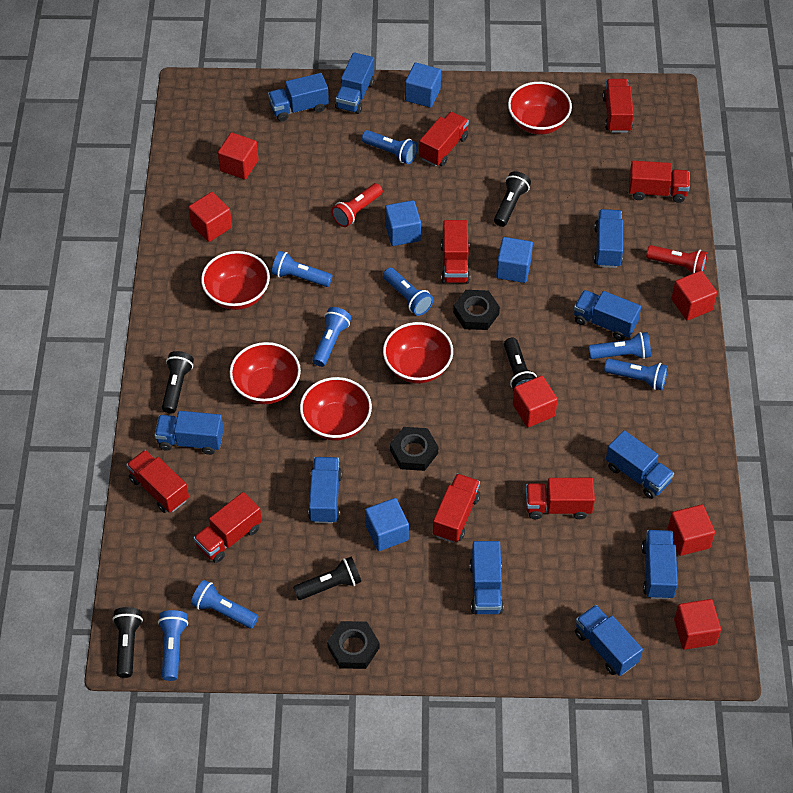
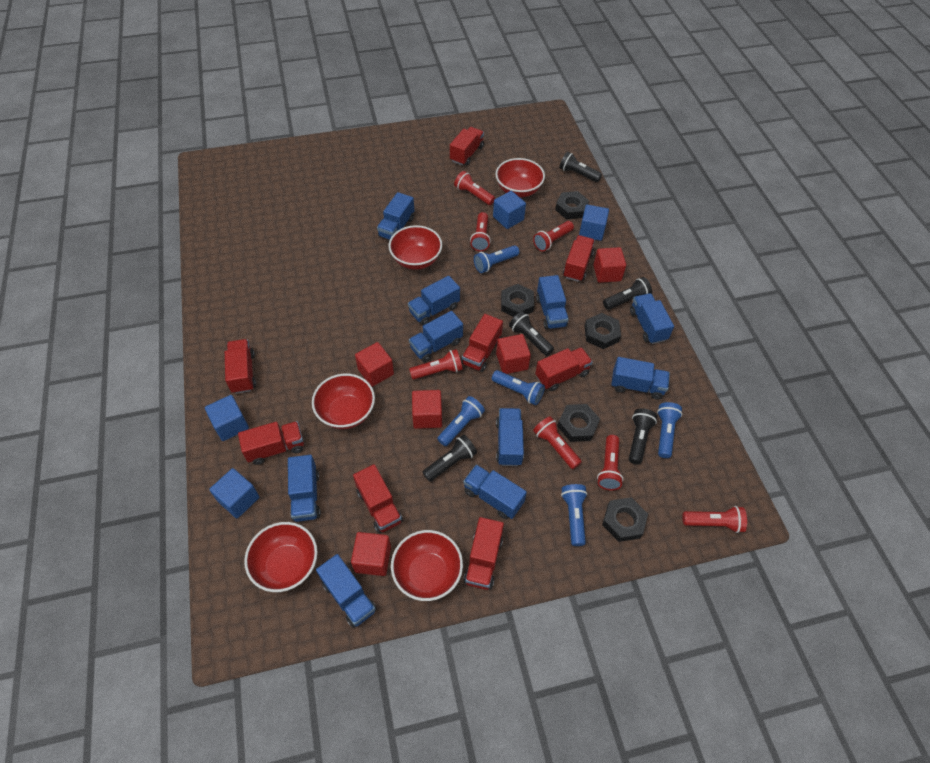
black nut: [327,621,380,669] [390,427,438,471] [453,290,500,330] = 3 -> [501,284,534,317] [555,191,589,219] [557,404,600,442] [585,313,621,349] [602,497,648,542] = 5
blue flashlight: [158,610,188,681] [191,580,259,629] [272,251,333,287] [312,307,351,367] [361,130,418,164] [383,268,433,316] [588,332,651,359] [604,359,668,390] = 8 -> [437,396,485,446] [474,245,519,273] [492,370,545,405] [561,484,587,546] [657,402,682,458] = 5
red cube: [188,192,232,242] [218,132,259,180] [513,376,558,427] [668,504,715,556] [671,271,717,320] [674,599,721,650] = 6 -> [351,532,391,576] [355,342,394,387] [412,390,442,429] [496,334,531,374] [593,247,626,283] = 5
red flashlight: [331,183,383,227] [646,245,707,274] = 2 -> [409,349,463,379] [454,171,495,205] [470,212,491,251] [533,221,574,252] [533,416,581,469] [597,435,623,490] [682,506,747,533] = 7

